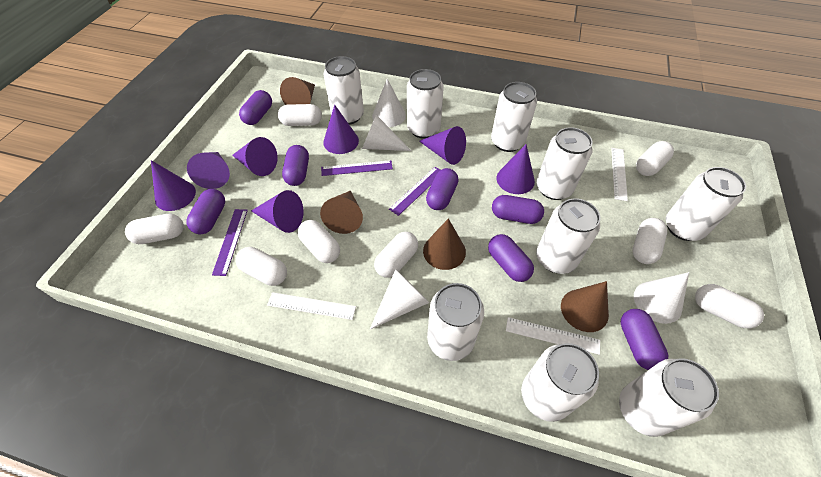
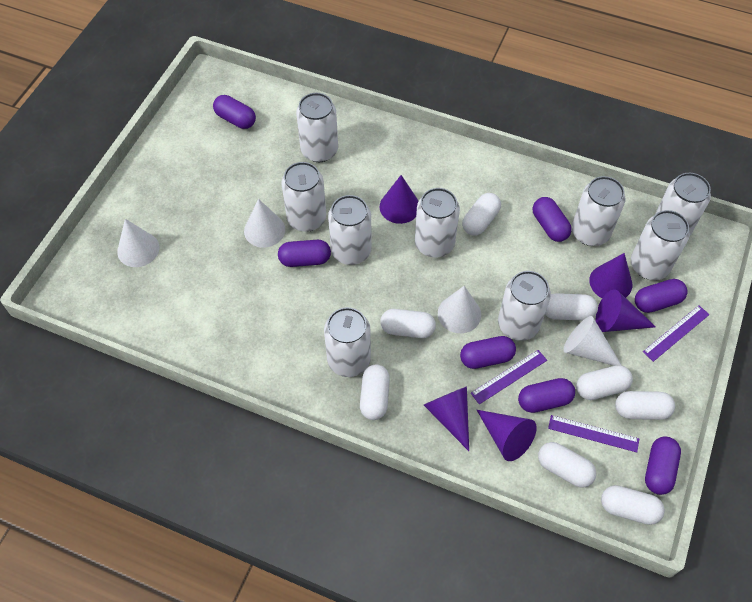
brown cone: [280,77,315,105] [320,191,363,234] [423,218,466,270] [561,281,609,332] = 4 -> none = 0
purple cone: [151,160,196,211] [187,152,230,189] [232,137,278,176] [251,190,304,233] [323,105,359,154] [419,126,466,165] [496,144,535,194] = 7 -> [380,175,419,224] [424,386,469,451] [477,410,537,461] [589,253,632,298] [596,289,656,332] = 5
white ruler: [267,292,356,320] [506,317,600,355] [611,148,628,201] = 3 -> none = 0

